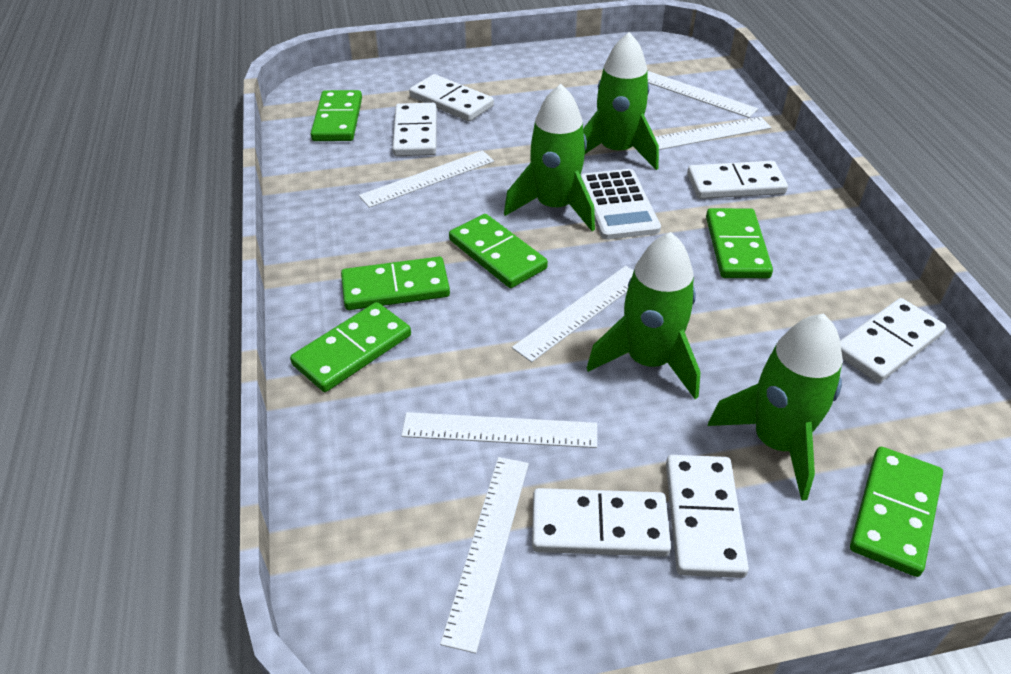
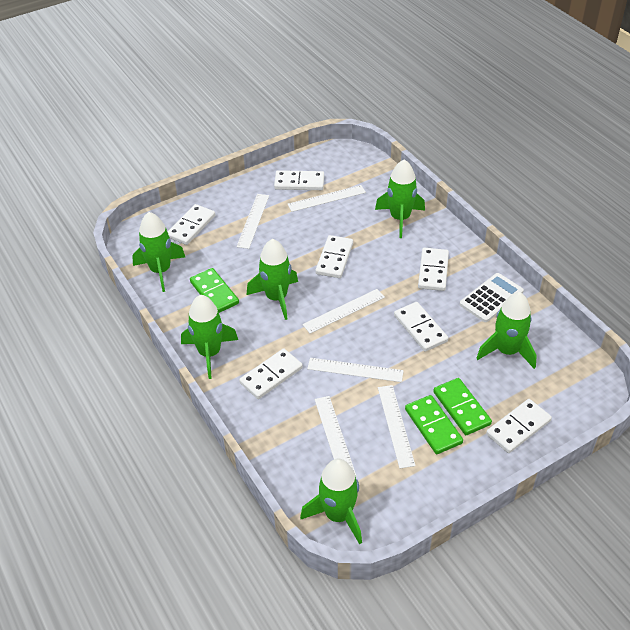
green domino: [290,302,411,392] [311,90,362,141] [341,257,450,310] [449,214,548,288] [706,208,773,278] [850,447,943,577] = 6 -> [190,268,239,313] [405,395,463,454] [433,378,492,435] = 3
green rocket: [504,84,595,231] [583,32,659,170] [587,232,701,399] [708,314,842,501] = 4 -> [132,212,185,292] [181,295,238,379] [247,239,298,320] [300,459,362,544] [375,159,425,238] [476,292,537,369] = 6
white domino: [392,103,437,156] [409,74,494,121] [532,488,671,557] [666,455,749,578] [687,161,788,199] [840,298,946,383] = 6 -> [167,204,215,245] [239,348,303,399] [274,170,324,190] [315,235,353,278] [394,302,448,352] [418,248,449,291] [486,399,552,453] = 7

